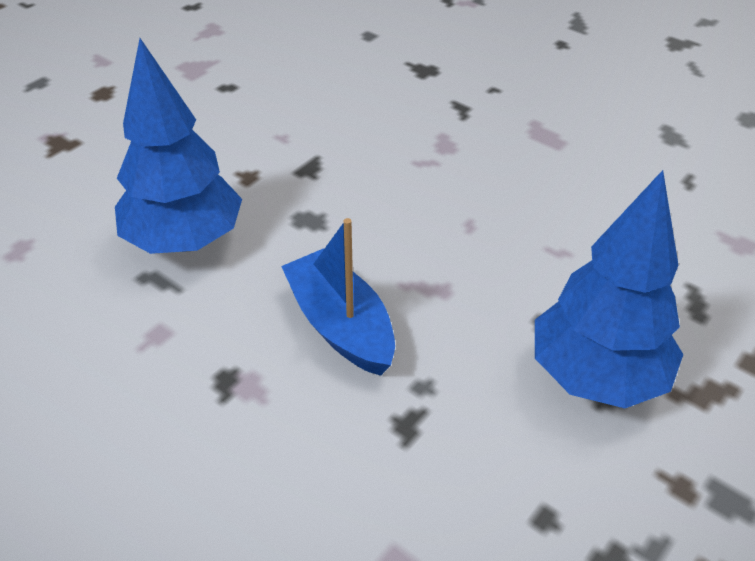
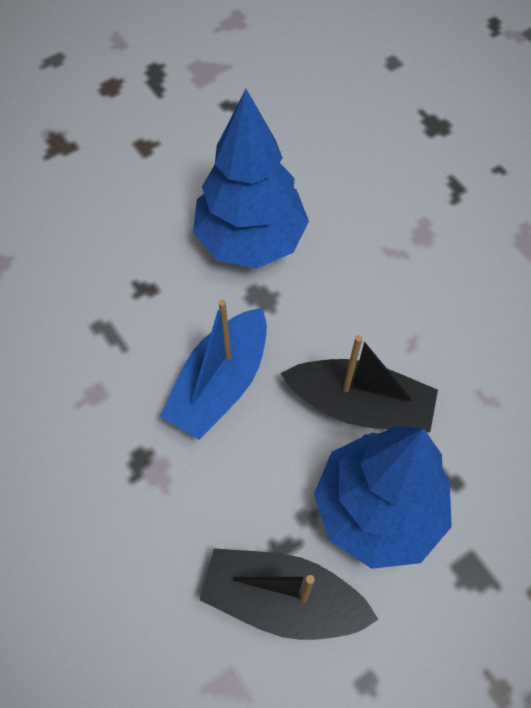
black boat: none = 0 -> [200,548,379,640] [281,335,438,433] = 2

